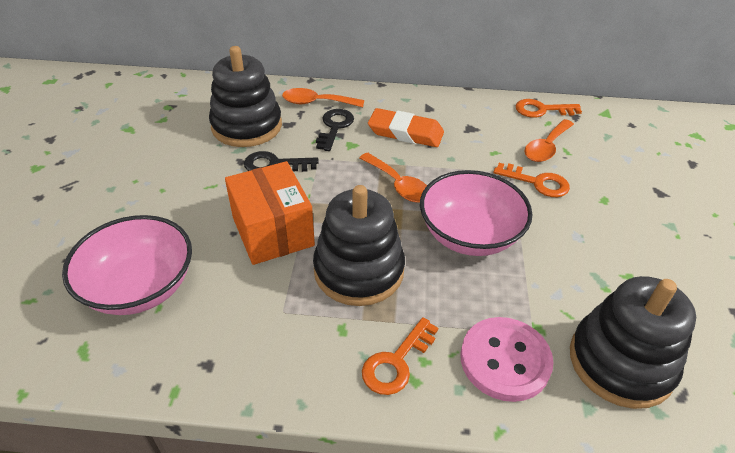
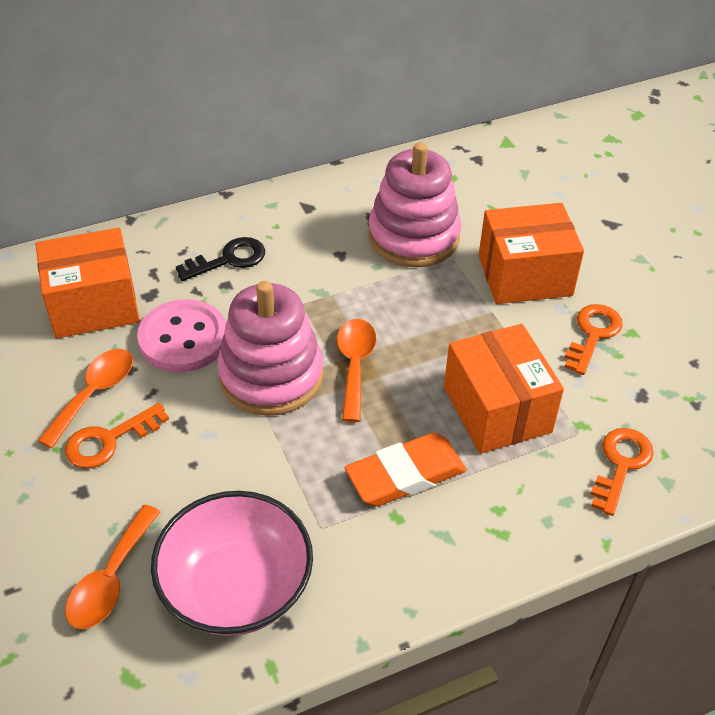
black key: [244,151,319,172] [316,109,354,151] = 2 -> [176,237,265,281] = 1
black stacking toy: [209,46,282,147] [313,185,405,306] [570,276,696,409] = 3 -> none = 0
orange box: [225,161,315,265] = 1 -> [36,228,140,338] [444,324,564,454] [479,203,584,304] = 3
pink bowl: [62,215,192,315] [420,170,533,256] = 2 -> [151,491,313,636] = 1
pink stacking toy: none = 0 -> [217,281,323,416] [368,142,461,267] = 2

